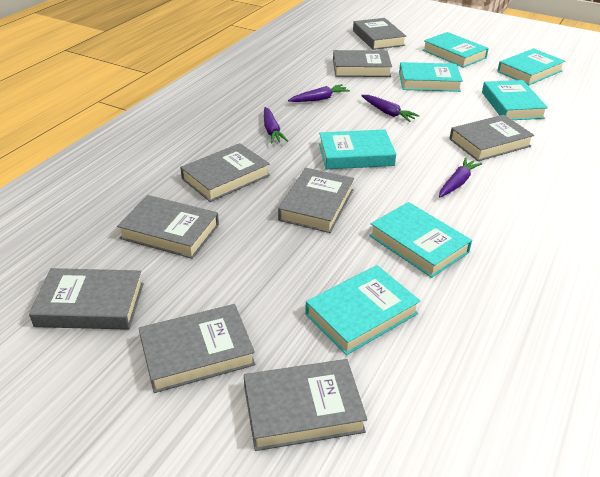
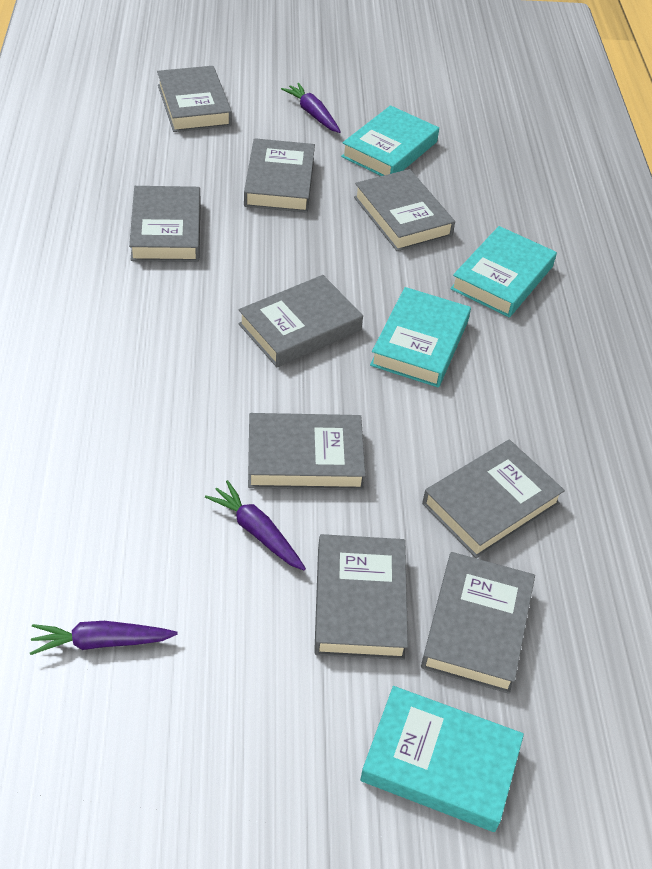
purple carrot: [264,107,288,144] [288,84,350,102] [361,95,420,122] [439,158,482,197] = 4 -> [30,621,178,655] [205,480,306,571] [281,83,341,133] = 3
turquoise book: [305,265,421,355] [319,129,396,169] [369,202,472,278] [399,62,463,92] [423,32,489,68] [482,80,548,120] [497,48,565,85] = 7 -> [341,105,439,176] [360,686,524,832] [370,287,471,387] [450,226,557,317] = 4

